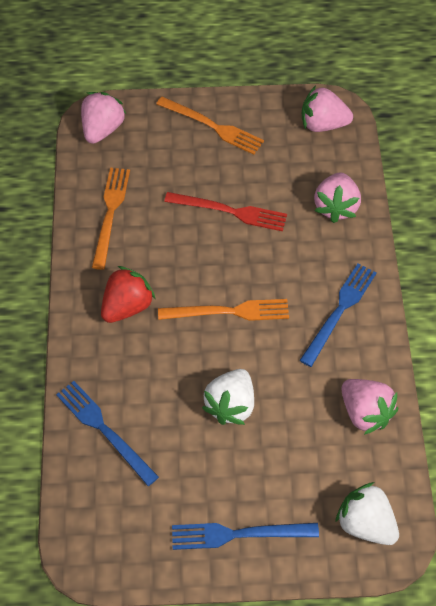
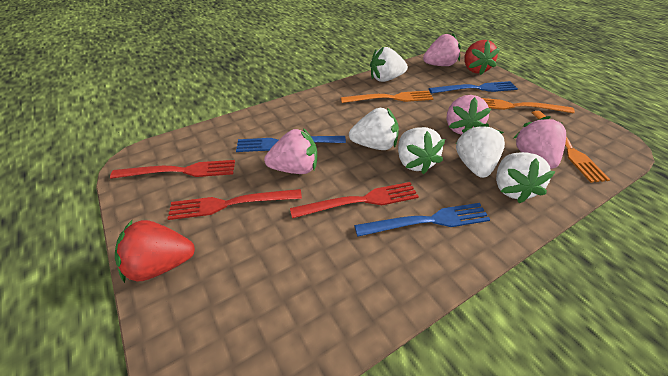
red fork: [164,192,287,232] = 1 -> [110,160,235,179] [167,189,302,220] [290,182,419,218] = 3
red strawberry: [101,266,155,323] = 1 -> [115,219,195,283] [464,40,500,75] = 2
white strawberry: [202,369,254,425] [335,482,399,545] = 2 -> [349,108,399,150] [370,47,408,82] [398,127,445,174] [456,123,505,178] [496,152,556,203] = 5

